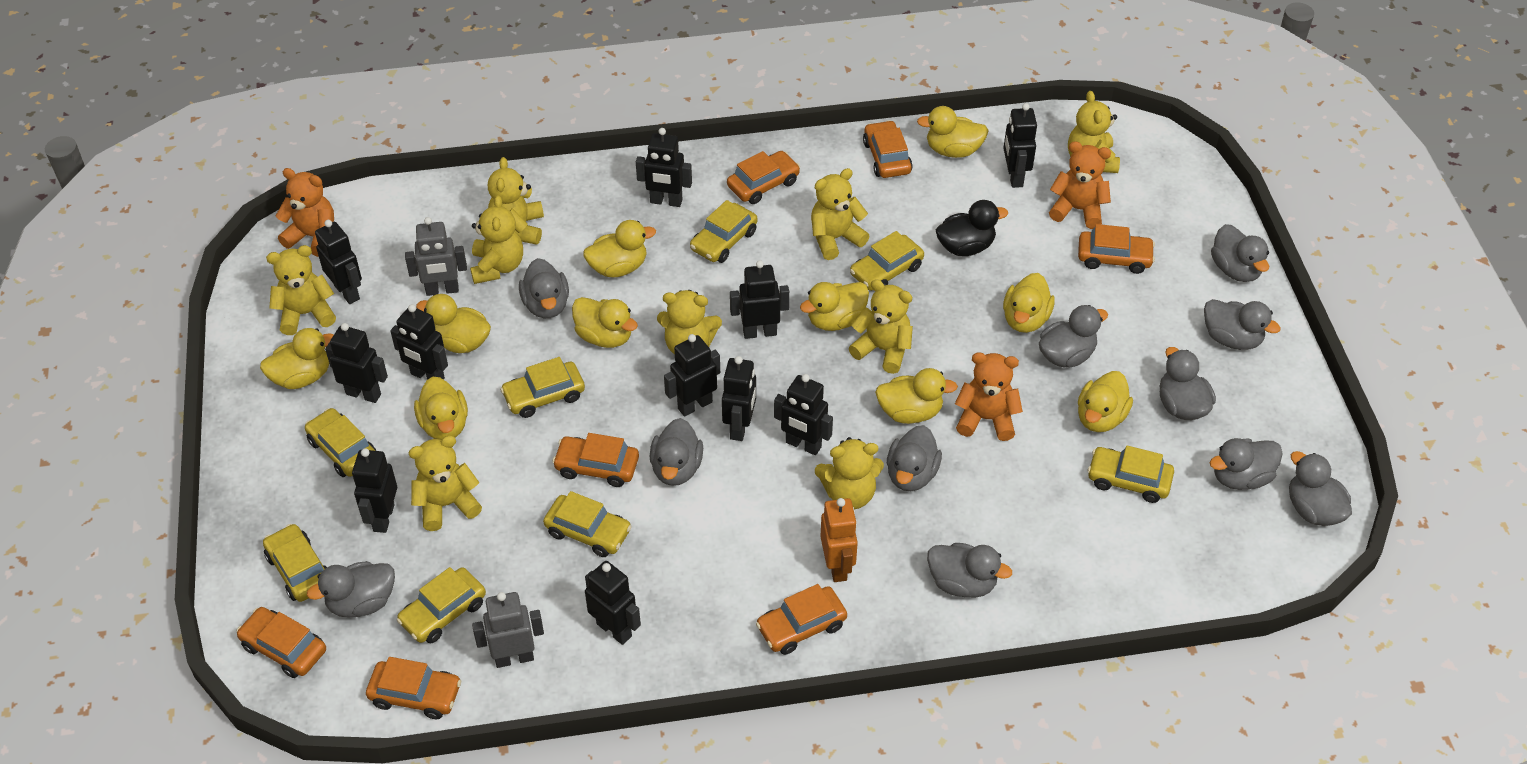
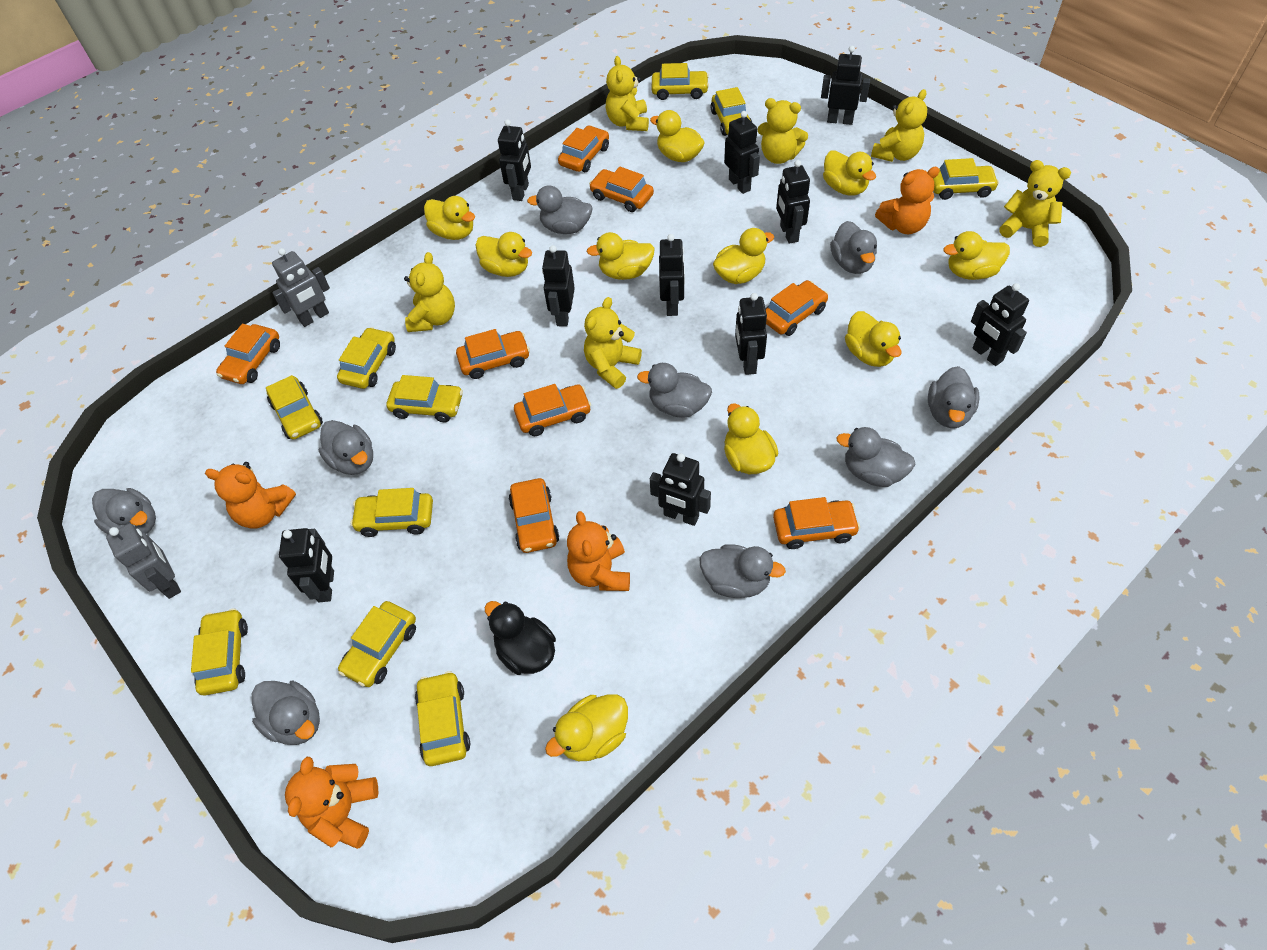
black robot: [315,220,362,304] [325,323,388,403] [352,448,397,533] [390,304,448,380] [585,561,641,645] [636,128,692,207] [664,334,720,417] [722,356,756,441] [730,260,789,339] [774,374,833,455] [1003,103,1037,188] = 11 -> [279,528,334,602] [498,119,531,201] [542,245,575,327] [650,453,711,526] [659,234,685,316] [724,111,760,194] [735,293,767,375] [776,160,810,244] [821,46,870,125] [971,283,1029,366] = 10
grey duck: [307,561,395,618] [519,258,569,318] [650,418,703,486] [887,425,942,491] [927,543,1012,598] [1039,305,1108,367] [1160,347,1216,420] [1204,299,1281,350] [1209,438,1283,490] [1211,224,1269,282] [1289,451,1352,526] = 11 -> [92,488,156,534] [252,680,320,745] [319,420,373,475] [527,185,592,234] [637,363,712,418] [700,544,786,598] [830,221,877,274] [836,427,915,487] [928,366,979,428] = 9
orange car: [237,607,326,678] [366,657,461,719] [552,433,639,487] [727,151,800,204] [756,584,847,655] [863,120,913,178] [1078,224,1155,274] = 7 -> [216,324,280,384] [456,329,530,379] [509,478,559,553] [514,384,591,436] [558,126,609,172] [589,167,654,212] [765,280,828,336] [773,497,860,549] = 8
orange robot: [820,498,858,582] = 1 -> none = 0
orange teddy bear: [276,168,334,257] [955,352,1023,441] [1049,141,1111,229] = 3 -> [205,462,296,529] [285,757,378,849] [567,511,630,591] [875,167,940,234] = 4
yellow car: [263,524,327,602] [305,408,376,477] [397,567,486,643] [500,357,585,418] [543,491,632,557] [690,200,758,263] [850,231,924,291] [1088,445,1174,503] = 8 -> [191,608,248,695] [266,375,323,440] [337,327,396,389] [338,601,416,687] [350,488,433,537] [387,375,463,422] [415,671,470,766] [652,63,709,100] [711,87,752,136] [933,158,999,200] = 10
yellow teddy bear: [266,245,336,335] [408,435,482,531] [470,195,523,284] [488,157,544,245] [657,290,722,355] [811,168,870,260] [815,437,884,509] [849,279,913,374] [1068,91,1120,173] = 9 -> [404,252,455,332] [584,297,642,389] [606,56,649,131] [758,98,808,164] [871,89,927,162] [999,160,1071,247] = 6

